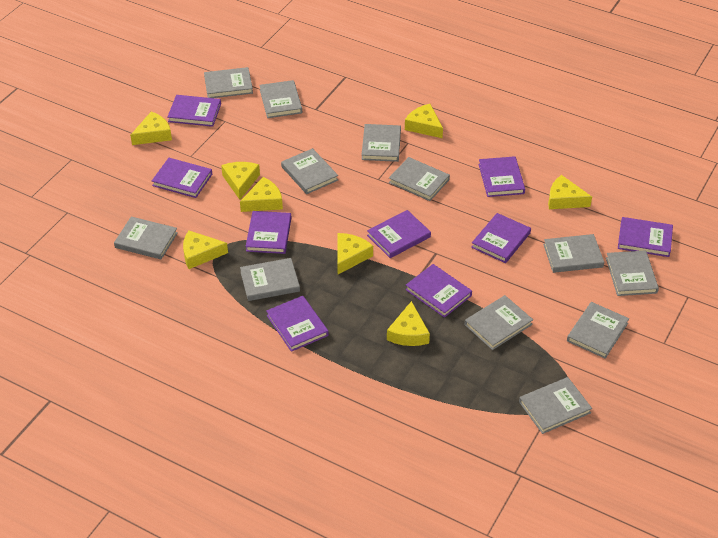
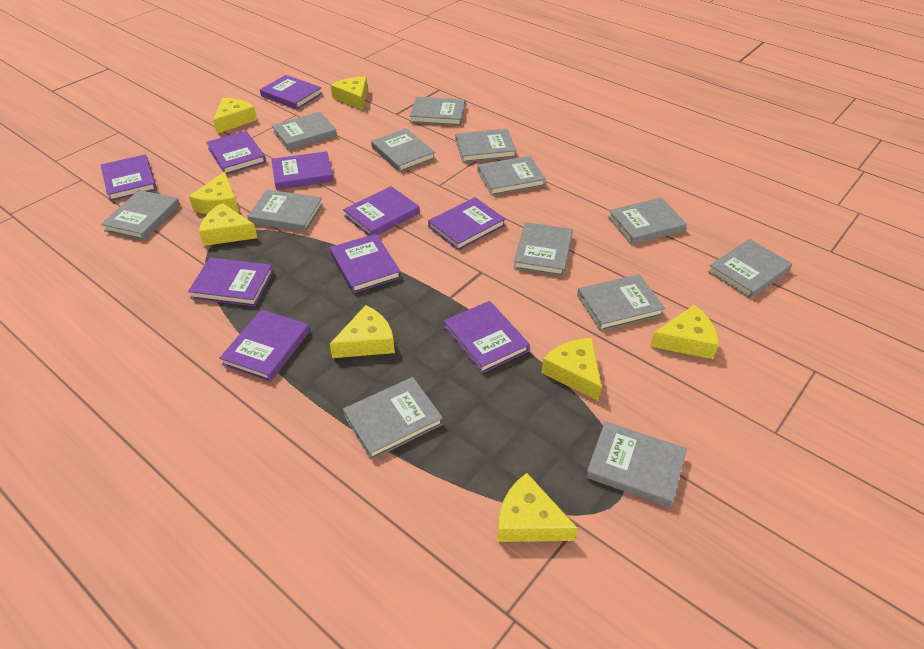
grey book: [114,217,178,259] [204,67,253,98] [240,258,300,301] [259,80,302,118] [281,148,338,194] [362,124,401,162] [389,157,450,201] [465,295,533,350] [519,377,592,434] [543,234,604,273] [567,302,629,359] [606,250,659,296] = 12 -> [101,190,180,240] [247,189,323,232] [272,112,337,150] [343,377,443,460] [371,128,435,172] [410,97,465,126] [455,129,517,163] [478,156,546,196] [513,222,573,276] [577,274,665,331] [586,421,687,507] [608,198,687,245] [708,239,792,299] = 13
purple book: [152,158,212,198] [167,95,221,127] [246,211,291,254] [266,296,329,352] [367,210,431,258] [405,264,472,318] [471,213,531,263] [478,156,525,197] [618,217,673,257] = 9 -> [101,154,157,201] [188,258,273,306] [206,131,266,175] [219,309,310,382] [260,75,323,109] [271,151,334,190] [330,234,401,293] [343,186,420,236] [428,197,505,251] [444,301,530,374] = 10

